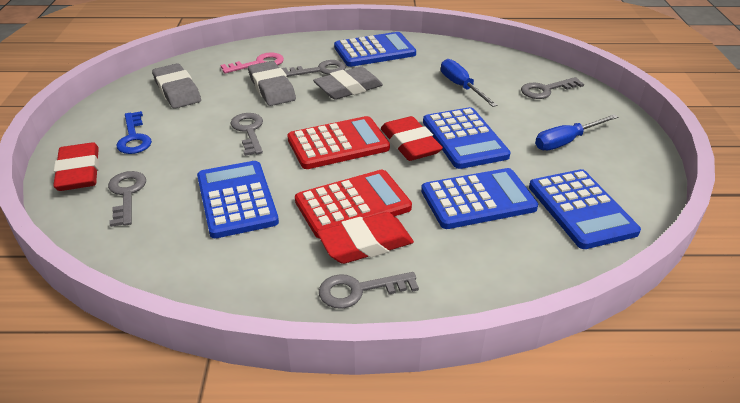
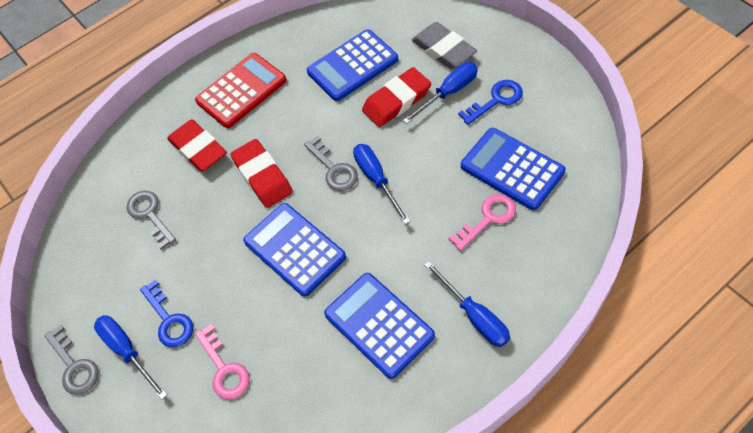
blue calculator: [197,161,279,238] [334,32,416,67] [421,168,538,229] [423,107,511,169] [529,169,641,249] = 5 -> [243,203,346,296] [307,29,398,101] [324,273,435,379] [461,128,566,210] = 4
blue key: [116,111,152,154] = 1 -> [140,279,193,348] [458,80,523,125] = 2
blue screwdriver: [441,59,498,107] [535,114,618,151] = 2 -> [94,315,167,400] [353,144,410,224] [403,62,478,124] [424,261,510,347] = 4
grey eraser: [152,63,201,109] [248,61,296,106] [313,66,383,100] = 3 -> [412,22,477,69] = 1
grey key: [108,171,146,227] [230,113,263,156] [282,60,346,77] [319,272,419,309] [521,77,584,99] = 5 -> [44,324,99,395] [127,190,176,249] [304,136,358,191] = 3
pink key: [221,52,284,73] = 1 -> [195,324,250,399] [449,194,516,251] = 2
red calculator: [287,116,390,169] [295,170,412,238] = 2 -> [195,53,287,128] = 1

